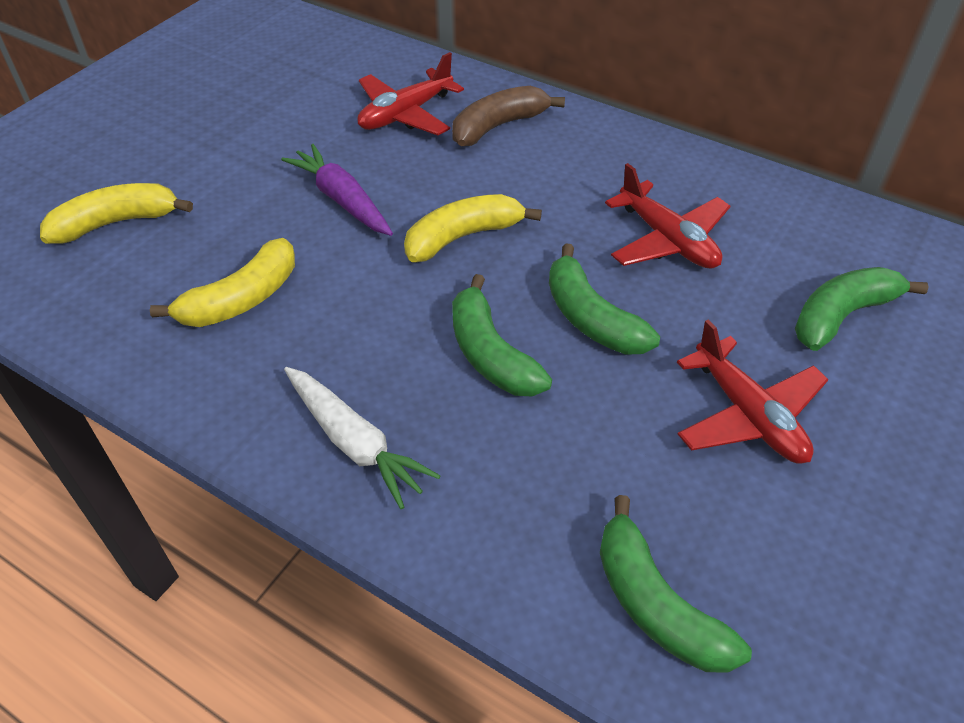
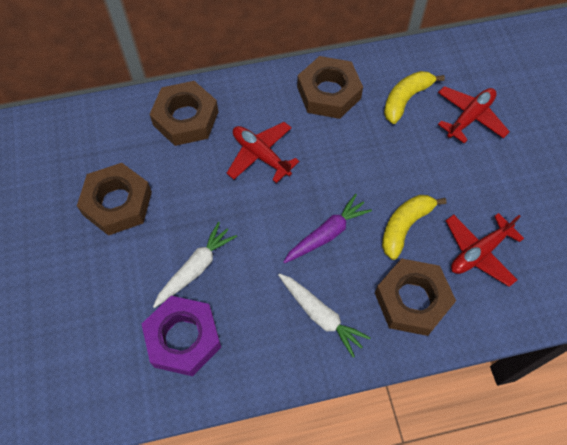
brown banana: [452,86,565,146] = 1 -> none = 0
brown nut: none = 0 -> [77,163,152,236] [150,81,218,146] [297,56,363,119] [375,258,456,336] = 4
green banana: [452,274,552,397] [549,244,660,355] [600,495,752,673] [795,267,929,351] = 4 -> none = 0
purple nut: none = 0 -> [142,296,221,376] = 1
white carrot: [284,367,441,509] = 1 -> [153,222,237,308] [278,273,371,358] = 2
yellow banana: [40,183,193,244] [150,238,295,327] [404,194,542,262] = 3 -> [382,195,447,260] [384,71,445,124] = 2

